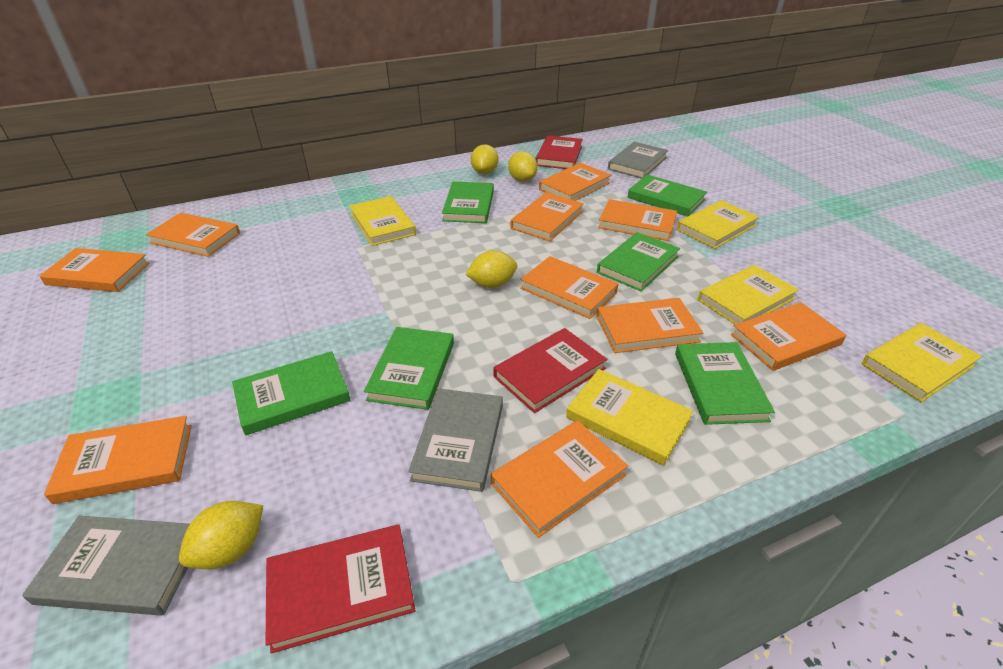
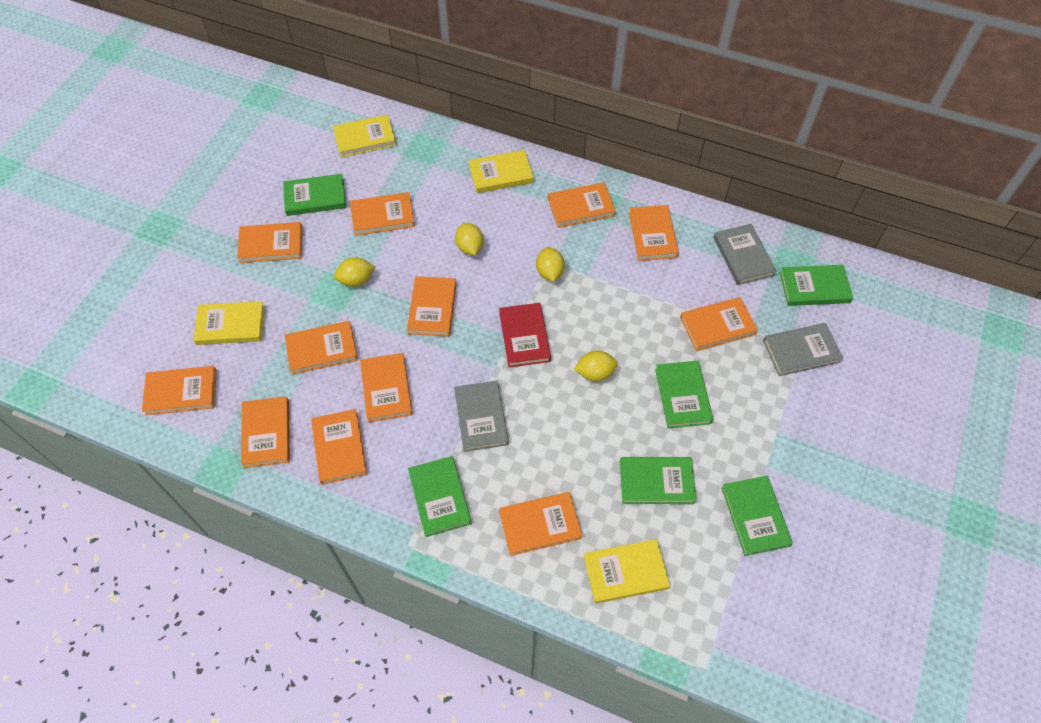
orange book: [40,248,149,292] [44,416,192,504] [146,213,240,257] [491,420,628,538] [511,192,584,241] [520,256,618,319] [539,163,611,201] [596,298,703,353] [598,199,677,241] [731,302,846,371] = 10 -> [142,366,217,415] [237,222,303,263] [241,396,290,468] [285,321,358,375] [311,409,367,485] [350,192,415,236] [360,353,413,423] [407,276,456,337] [499,492,582,556] [548,182,616,228] [629,205,679,261] [680,297,758,351] = 12
red book: [265,524,415,653] [493,328,608,413] [535,135,583,169] = 3 -> [499,303,551,368] = 1
yellow book: [349,196,416,246] [566,369,693,466] [677,200,759,249] [698,265,799,324] [862,323,982,402] = 5 -> [193,301,265,345] [333,114,396,157] [469,150,534,193] [584,539,670,604] = 4

